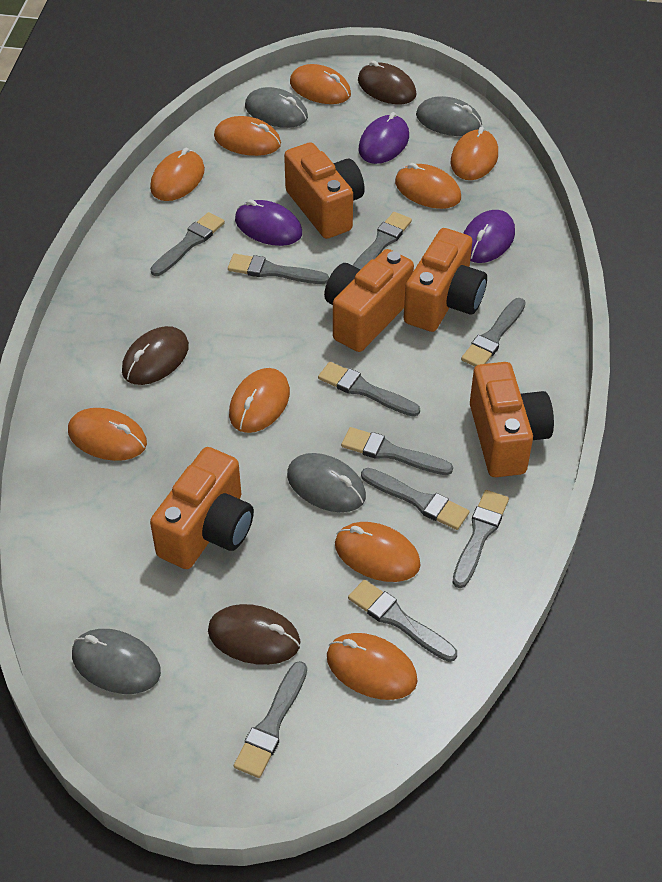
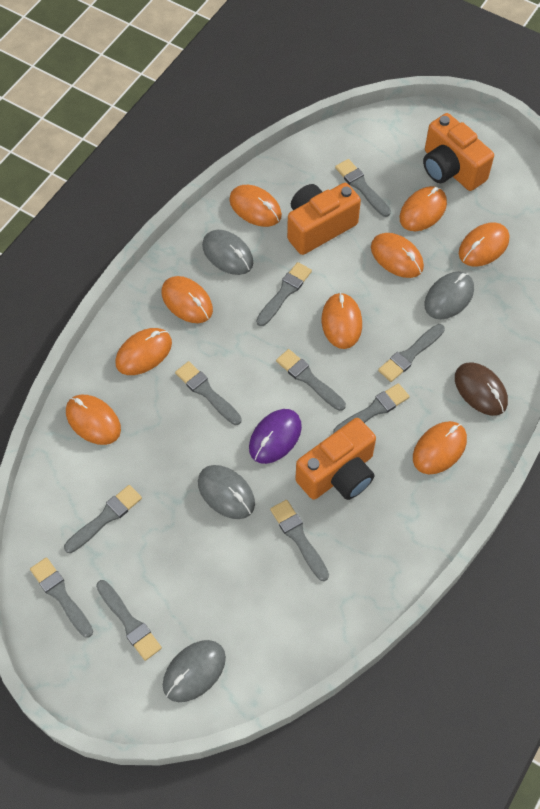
brown mouse: [122,326,189,385] [208,604,300,665] [358,61,416,104] = 3 -> [455,363,508,416] = 1
orange camera: [150,447,254,569] [284,142,365,239] [324,249,414,352] [404,228,487,332] [470,362,554,477] = 5 -> [287,183,361,255] [295,418,376,500] [423,113,494,191] = 3
purple mouse: [235,200,302,246] [359,112,409,164] [463,210,515,263] = 3 -> [249,409,302,464] = 1

